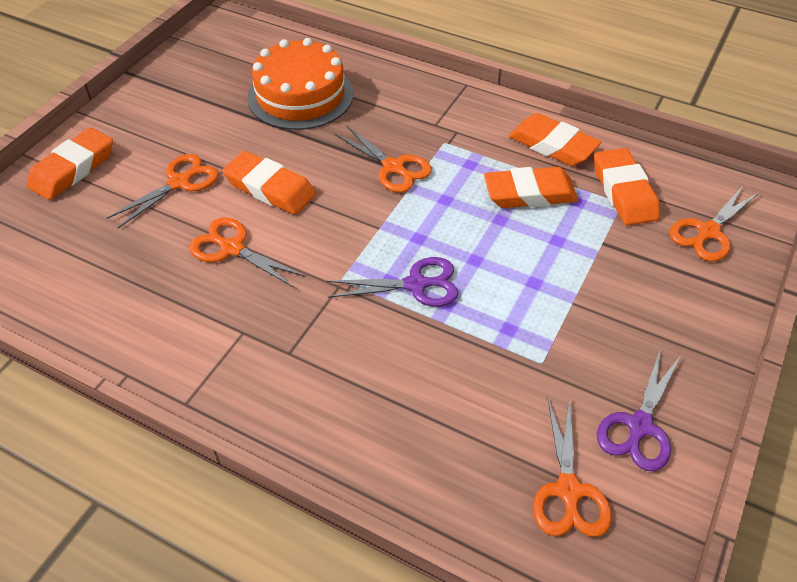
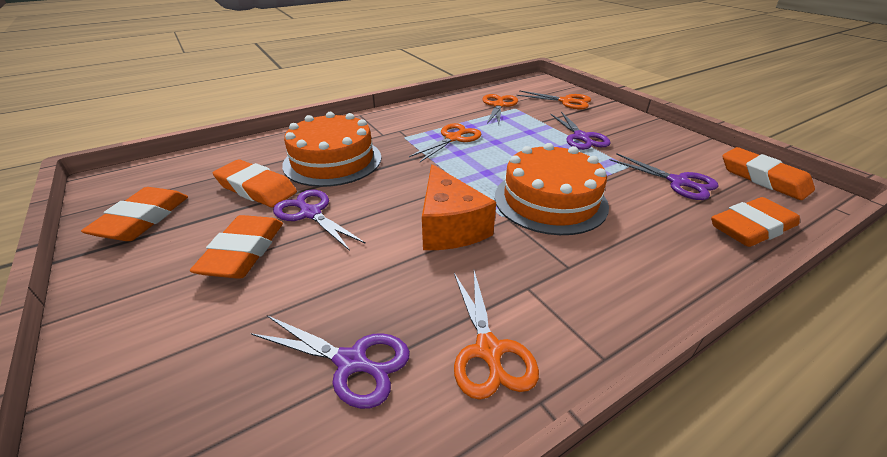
orange cake: [247,38,353,130] = 1 -> [282,112,381,187] [495,143,609,235] = 2
orange cheese: none = 0 -> [422,164,496,250] = 1
orange scissors: [107,154,219,228] [189,217,306,288] [335,125,432,193] [533,396,612,537] [669,186,760,261] = 5 -> [409,123,481,162] [454,271,539,400] [483,94,518,125] [516,90,591,109] = 4
purple scissors: [327,257,459,307] [597,348,681,471] = 2 -> [251,315,410,409] [273,190,366,251] [550,112,611,150] [610,154,719,200] = 4

